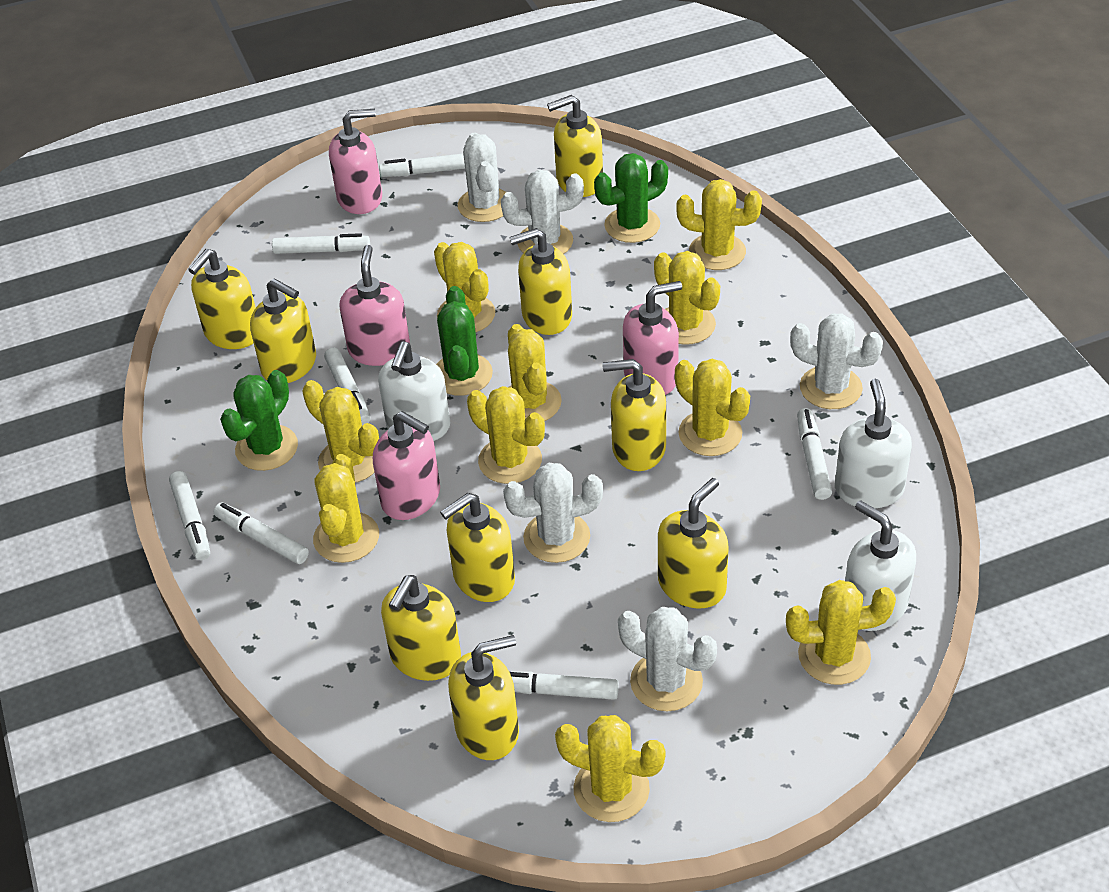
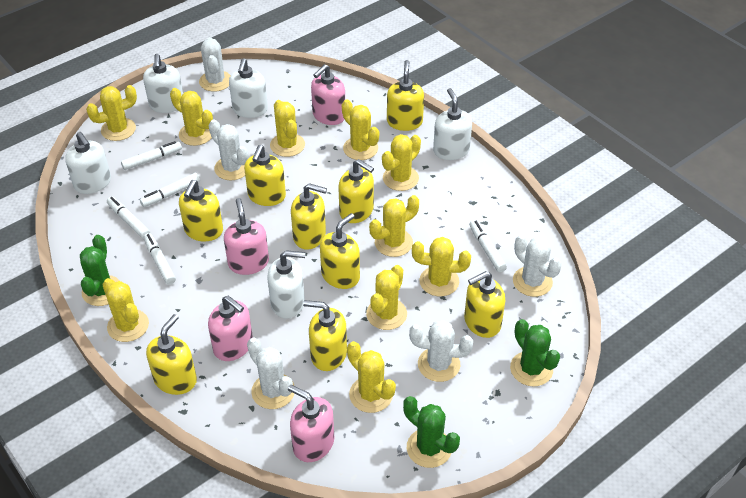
white marker: [169,471,210,560] [214,502,309,564] [272,233,370,254] [324,347,371,426] [379,154,465,177] [510,672,619,700] [797,408,832,500] = 7 -> [107,197,150,238] [121,141,182,170] [140,173,200,207] [143,233,176,285] [469,220,507,272] = 5
white soap dispenser: [378,341,450,441] [835,379,912,508] [845,500,916,631] = 3 -> [65,132,111,194] [143,54,183,113] [229,58,268,118] [267,250,305,319] [433,88,472,160] = 5

